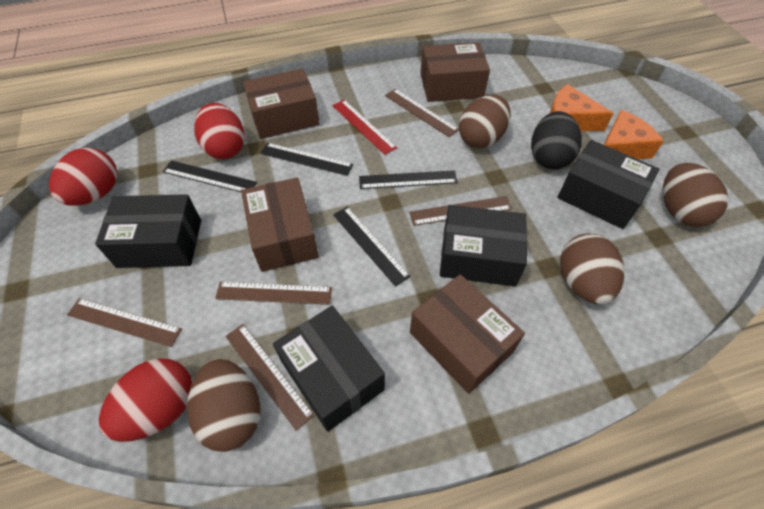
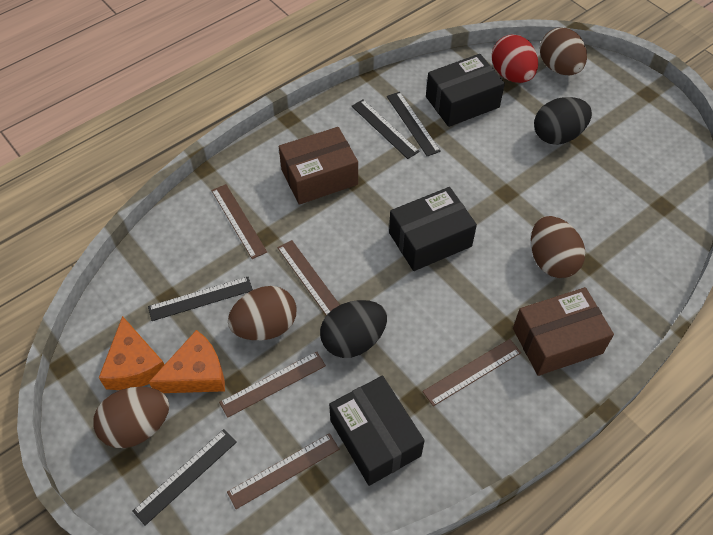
black box: [95,194,201,268] [273,306,385,432] [440,205,527,286] [557,140,659,229] = 4 -> [329,376,425,486] [389,187,477,271] [426,54,505,127] = 3
black egg: [531,111,582,169] = 1 -> [320,300,387,358] [534,97,592,145] = 2
brown box: [241,177,319,272] [243,69,319,139] [410,274,525,394] [420,42,490,102] = 4 -> [279,127,358,205] [513,287,614,376] = 2
red egg: [49,148,117,206] [99,358,192,442] [194,103,245,159] = 3 -> [492,35,538,83] = 1
red ruler: [332,100,397,155] = 1 -> none = 0

